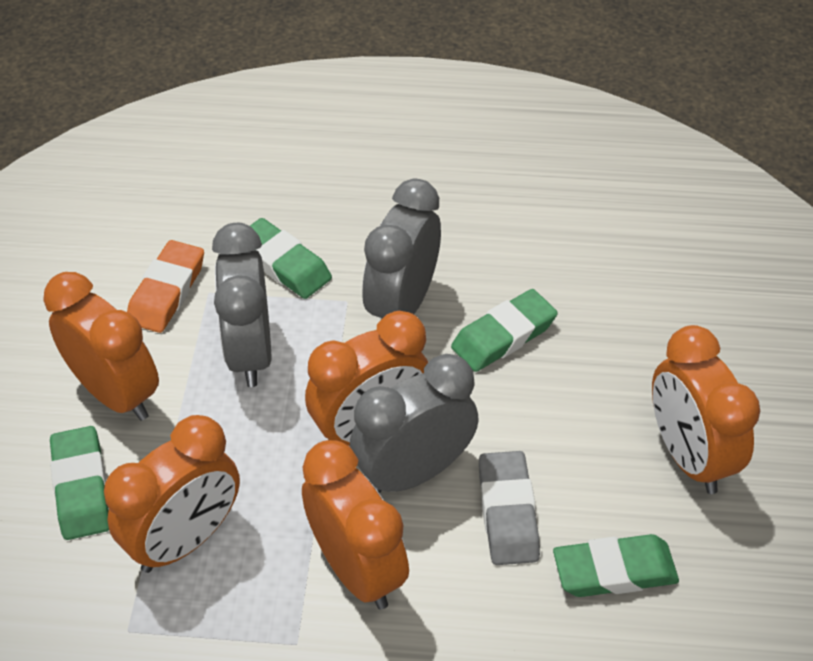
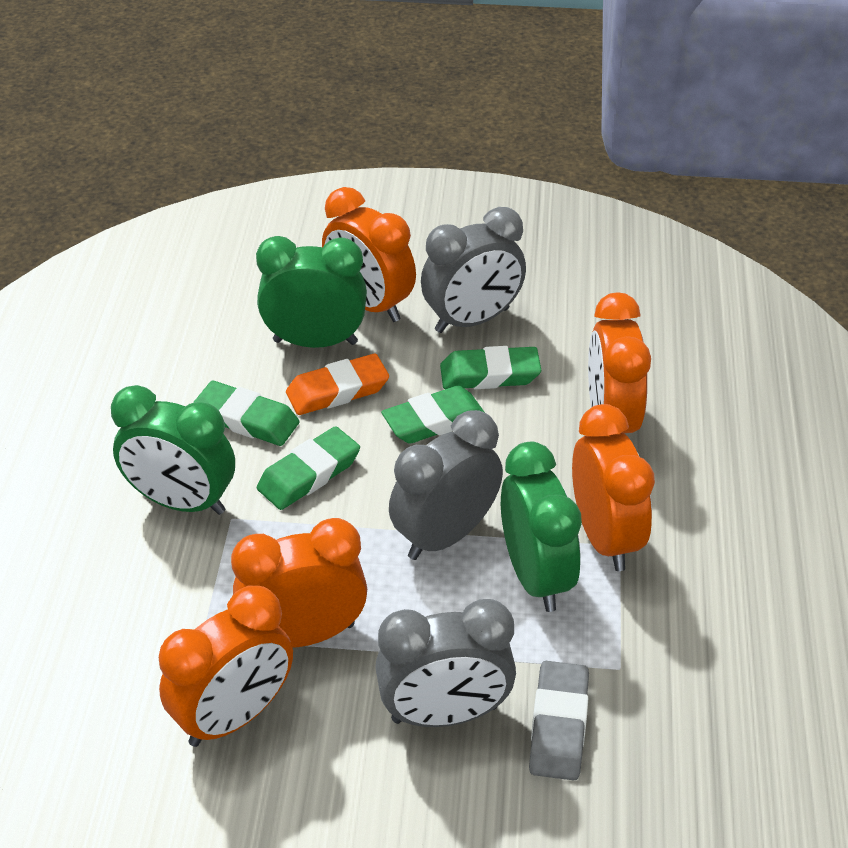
green clock: none = 0 -> [111,385,235,515] [256,236,367,348] [501,442,582,612] = 3

